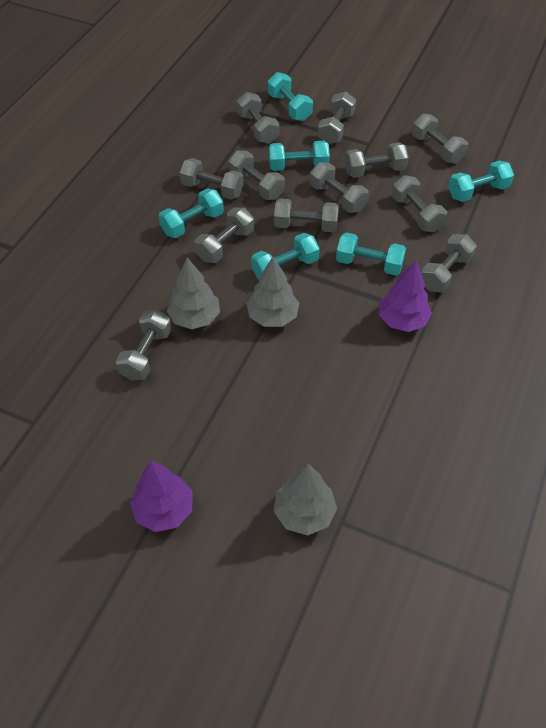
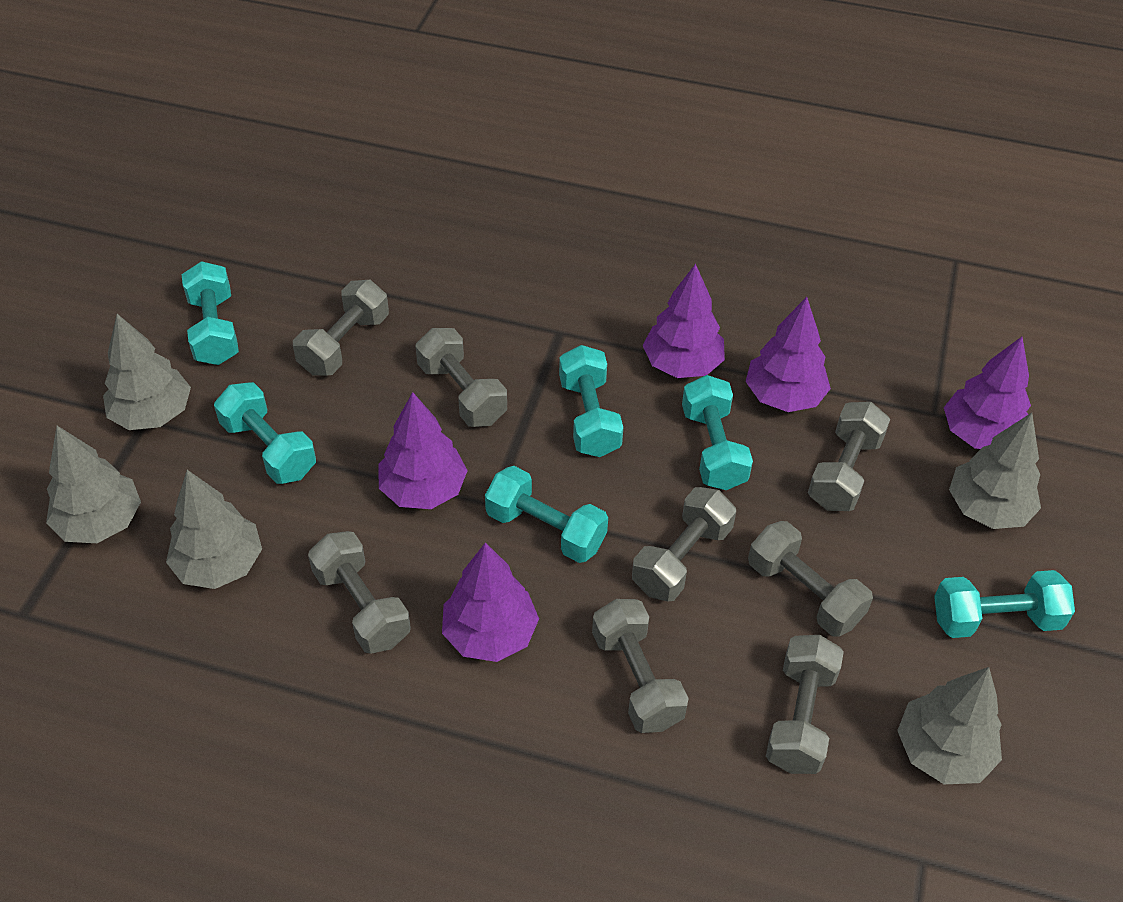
grey dumbbell: [116,309,172,381] [179,158,244,200] [194,208,254,263] [228,150,285,200] [237,92,279,144] [274,198,339,232] [310,162,369,213] [318,91,356,144] [345,143,409,178] [392,175,447,232] [412,114,468,163] [421,234,477,293] = 12 -> [293,280,389,376] [308,531,411,654] [415,328,507,427] [592,599,689,733] [632,487,736,602] [748,521,873,637] [766,635,844,774] [808,402,890,511] = 8
grey tree: [167,257,220,329] [247,257,299,327] [274,464,337,535] = 3 -> [46,426,141,543] [103,314,191,430] [166,470,262,589] [897,667,1002,784] [949,413,1041,529] = 5
purple tree: [130,461,193,532] [379,260,432,332] = 2 -> [379,392,468,509] [442,542,539,662] [642,264,725,378] [745,297,831,412] [944,337,1031,449] = 5

